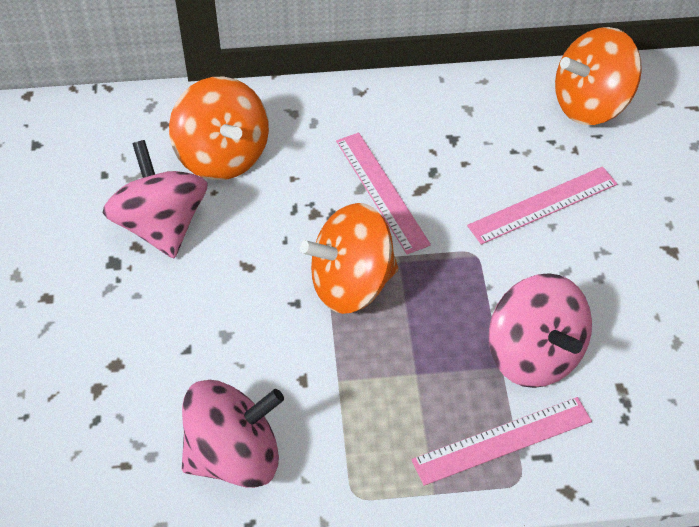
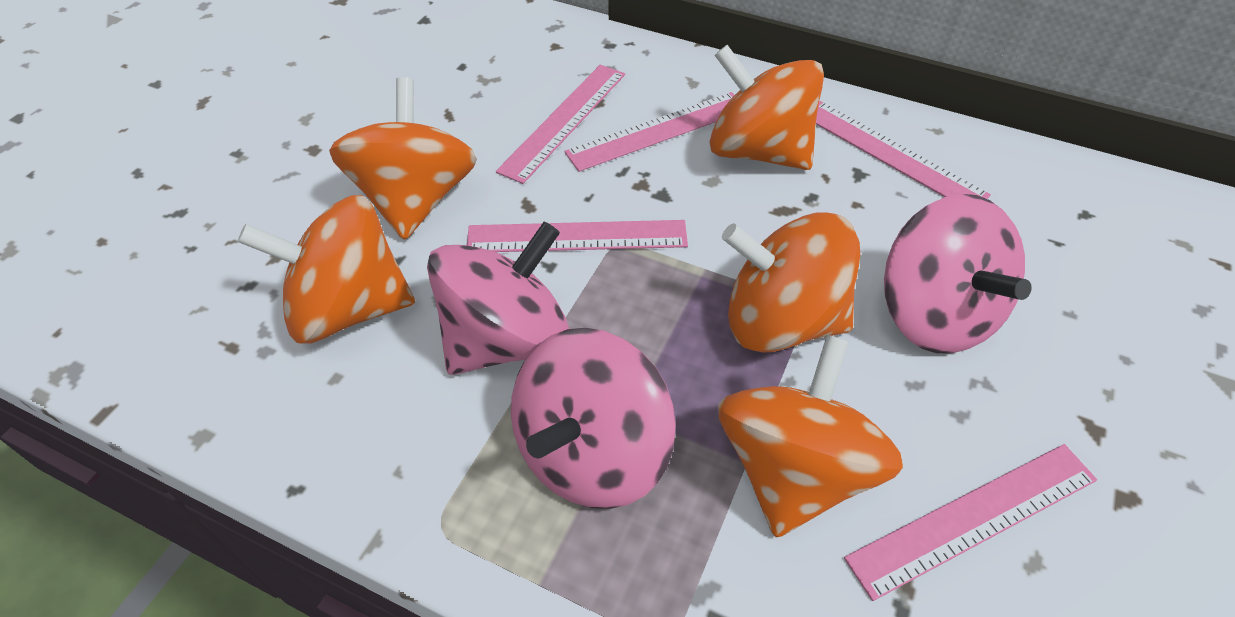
orange spinning top: [169,77,269,180] [300,203,398,314] [555,27,642,125] = 3 -> [238,195,415,344] [329,77,477,240] [709,45,824,170] [718,335,903,537] [722,212,860,353] = 5
pink ruler: [336,132,431,255] [411,397,592,486] [467,166,617,245] = 3 -> [467,220,688,252] [496,65,625,184] [564,92,734,172] [816,101,991,199] [844,444,1097,601] = 5

